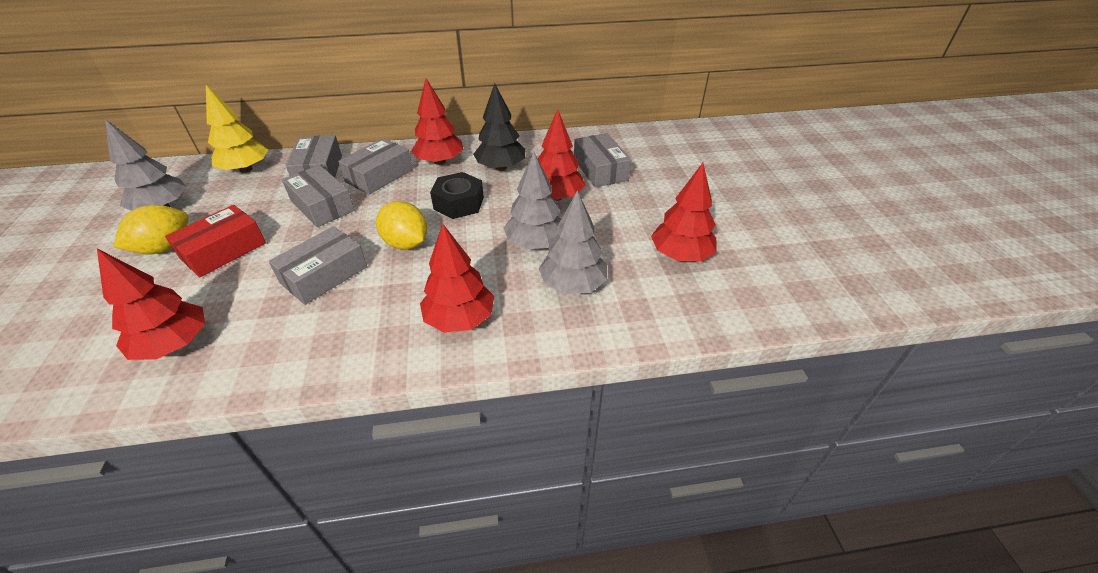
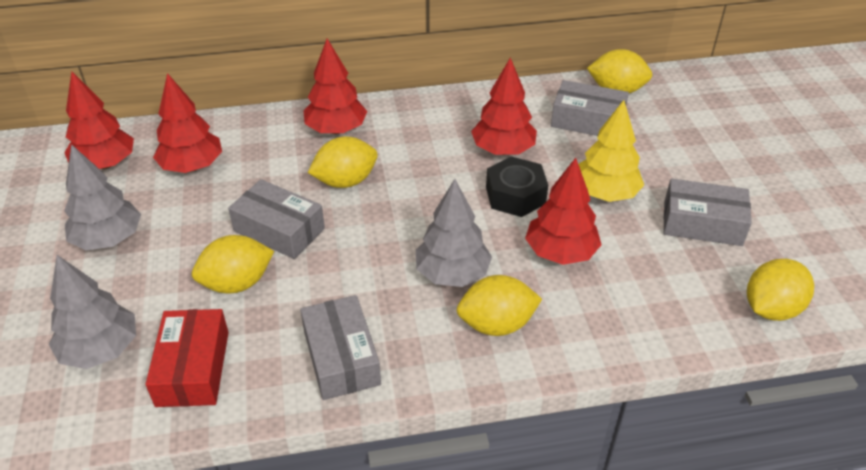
black tree: [473,83,525,171] = 1 -> none = 0
grey box: [269,226,367,305] [282,165,355,227] [286,135,342,177] [338,138,413,195] [574,133,632,187] = 5 -> [228,179,325,259] [300,295,381,400] [551,80,629,136] [664,179,752,246] = 4
yellow lemon: [113,205,189,254] [376,201,427,250] = 2 -> [192,235,274,293] [308,136,378,188] [457,275,542,336] [587,49,652,93] [747,259,814,321] = 5

